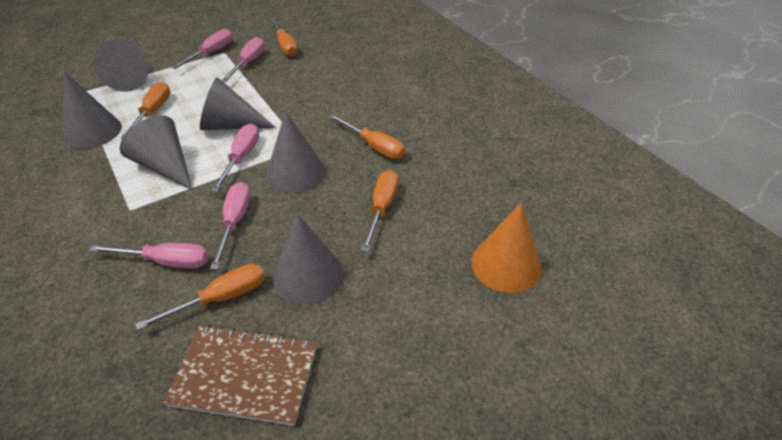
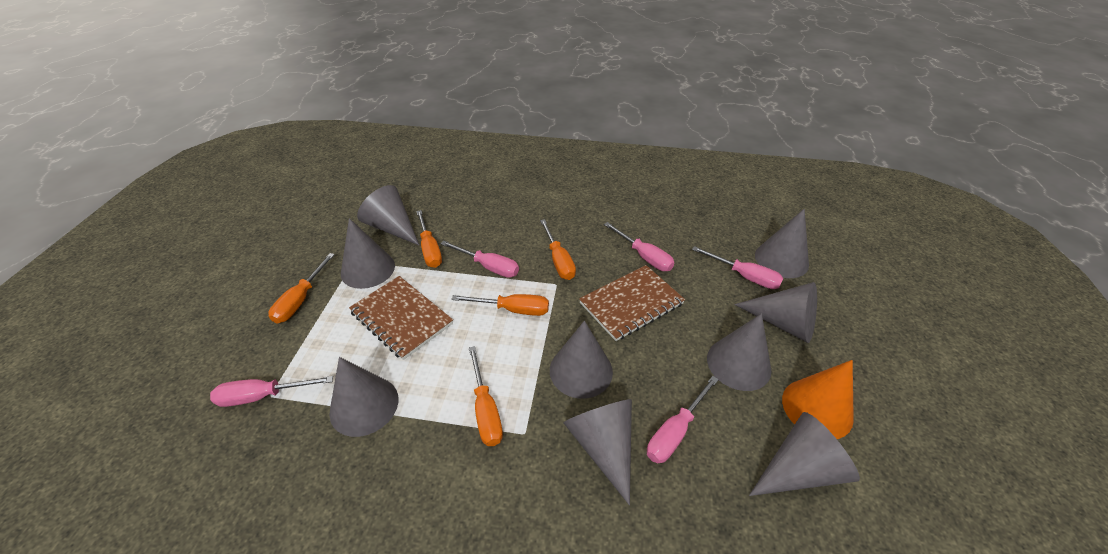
brown notebook: [163,325,317,426] = 1 -> [349,276,453,360] [579,265,685,341] = 2
grey cone: [63,72,122,149] [93,39,149,92] [120,115,193,190] [200,77,276,130] [266,111,325,193] [272,214,344,305] = 6 -> [329,357,398,437] [341,218,395,289] [357,185,419,245] [550,321,613,399] [564,399,632,505] [707,313,771,391] [734,282,817,343] [749,412,860,496] [755,209,809,278] = 9

